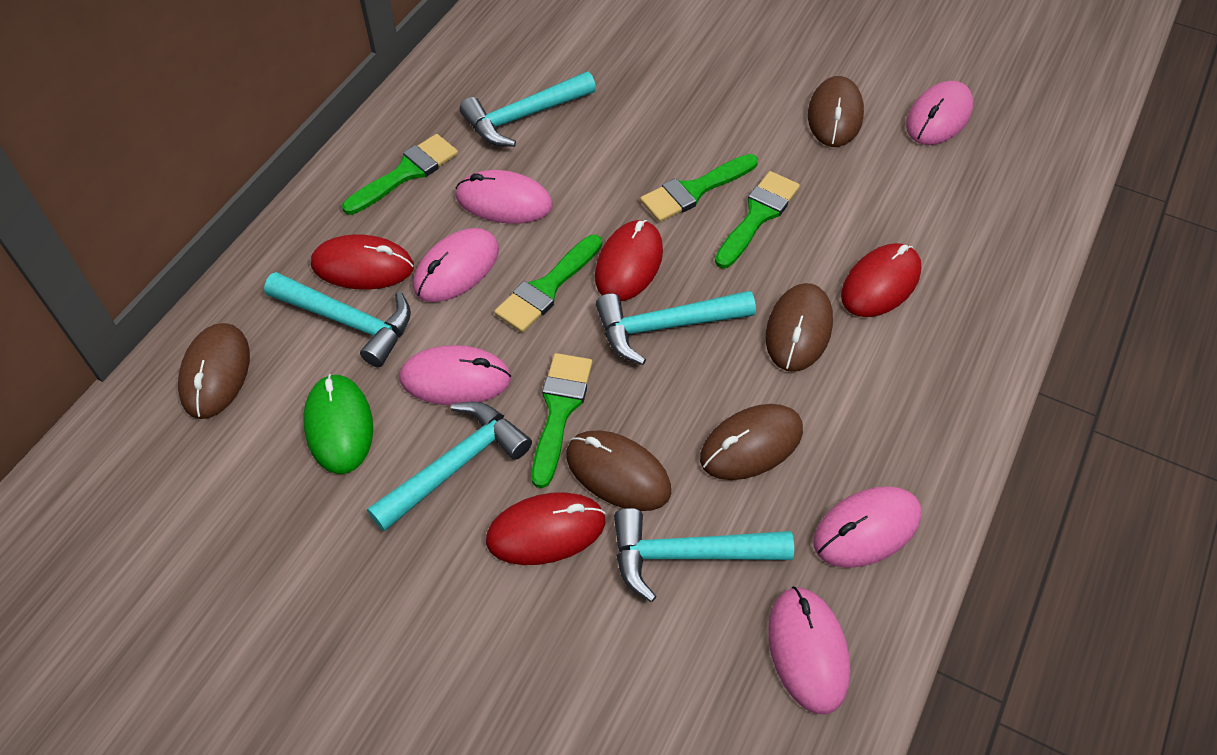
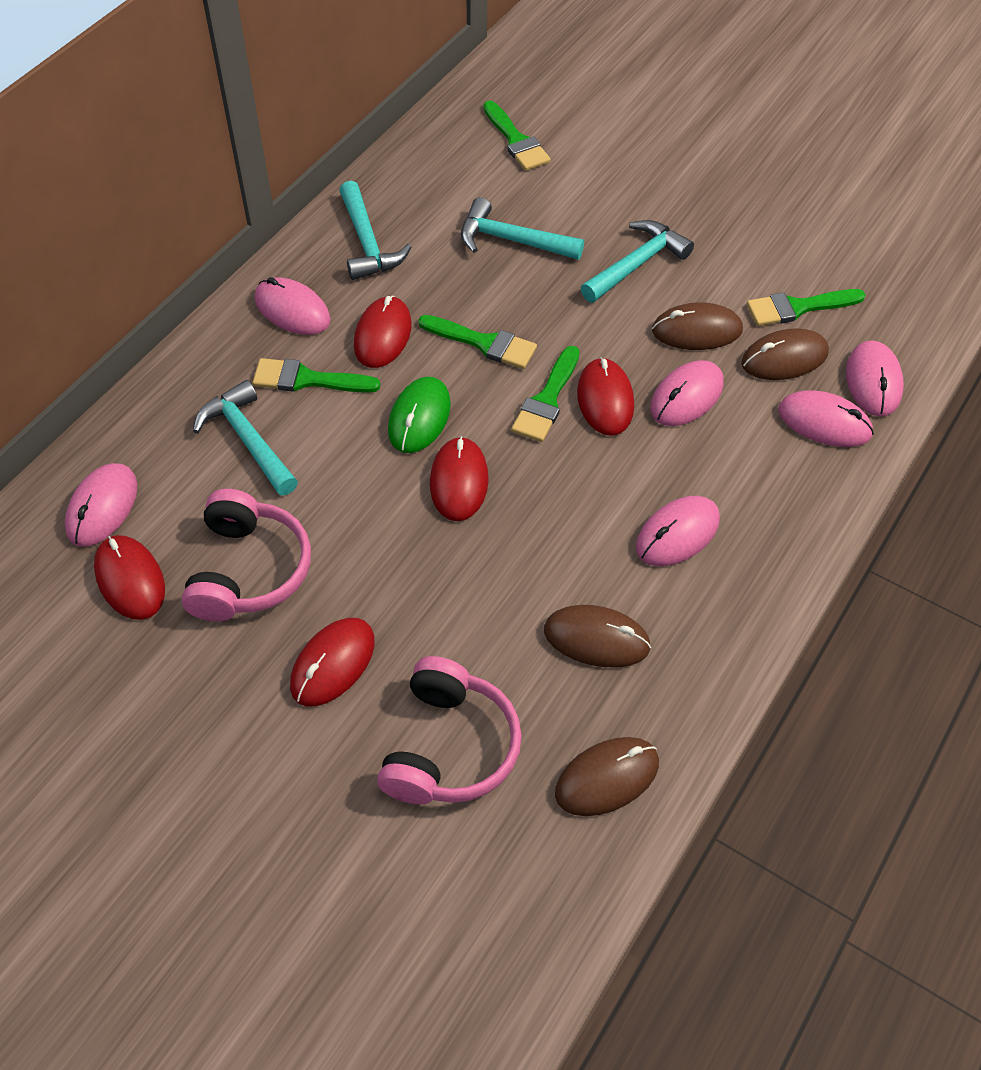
brown mouse: [178,323,250,419] [566,430,671,511] [700,404,803,480] [766,283,833,372] [808,76,864,147] = 5 -> [544,605,651,667] [555,737,659,816] [652,302,743,350] [741,328,829,380] = 4
pink headphones: none = 0 -> [181,489,311,622] [377,656,522,804] = 2
red mouse: [311,234,414,290] [486,492,605,565] [595,220,663,301] [841,243,921,317] = 4 -> [94,535,165,620] [290,618,375,706] [354,296,412,368] [430,436,489,521] [577,357,634,436] = 5
turquoise hammer: [264,272,411,367] [367,402,532,532] [459,72,596,147] [596,291,756,365] [614,508,794,602] = 5 -> [193,380,298,495] [339,181,411,280] [461,197,584,260] [581,220,694,302] = 4

